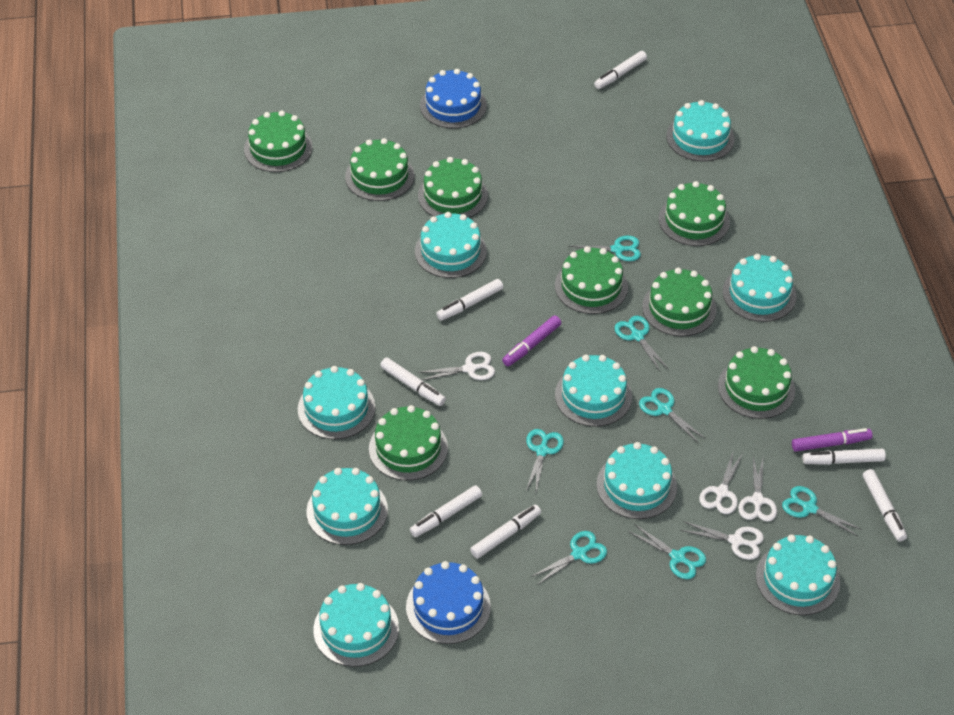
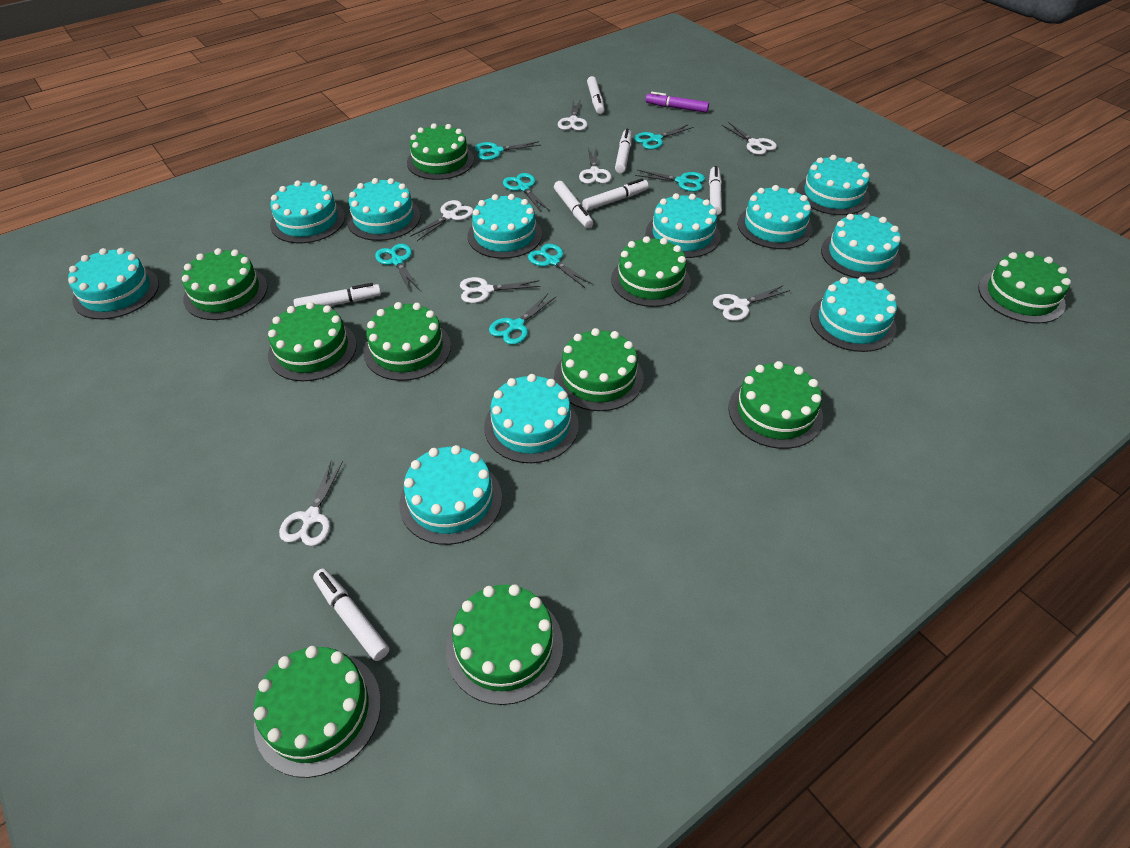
blue cake: [406,561,491,644] [420,69,487,129] = 2 -> none = 0
green cake: [244,111,313,172] [345,138,414,201] [369,405,448,481] [418,157,488,218] [555,246,628,314] [642,268,717,337] [659,181,730,246] [718,346,795,419] = 8 -> [182,248,268,320] [254,646,381,778] [268,302,357,381] [364,302,451,381] [407,123,474,180] [446,584,563,705] [554,328,643,411] [611,236,691,307] [728,361,823,449] [978,251,1071,324] = 10
purple marker: [502,315,561,366] [792,428,872,452] = 2 -> [645,92,709,113] = 1
turquoise cake: [298,366,375,439] [306,468,388,545] [313,583,399,667] [415,212,487,278] [555,355,632,427] [597,442,677,519] [666,100,735,161] [723,254,797,322] [756,535,840,615] = 9 -> [68,248,159,319] [270,180,345,243] [347,178,420,241] [399,445,502,545] [468,194,542,259] [484,374,579,463] [645,193,720,258] [738,185,812,249] [797,155,870,215] [810,276,897,352] [821,212,901,280] = 11
white scissors: [418,352,495,380] [680,521,764,560] [699,450,743,514] [738,457,777,522] = 4 -> [279,461,343,546] [410,200,473,241] [460,277,541,303] [558,99,588,131] [579,148,612,184] [713,285,790,321] [722,122,777,155] = 7

